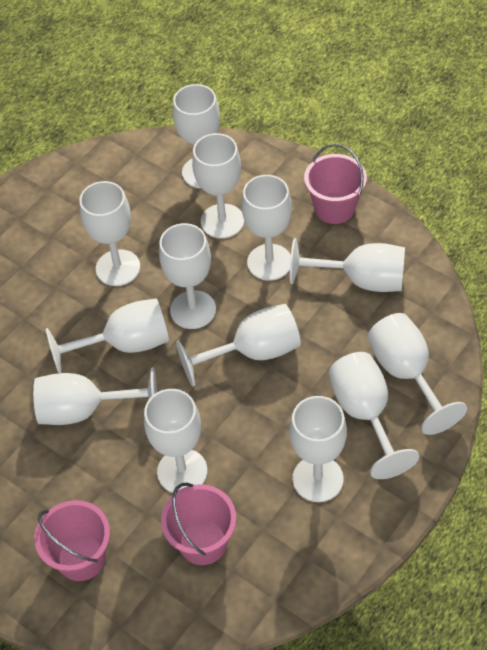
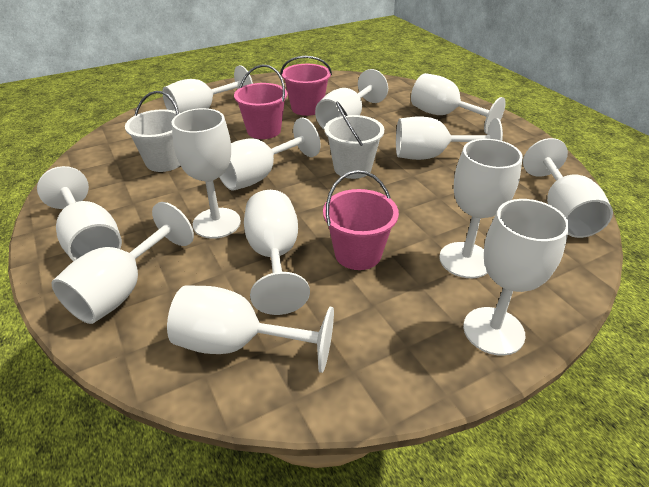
white bucket: none = 0 -> [125,91,181,172] [324,101,384,179] = 2

